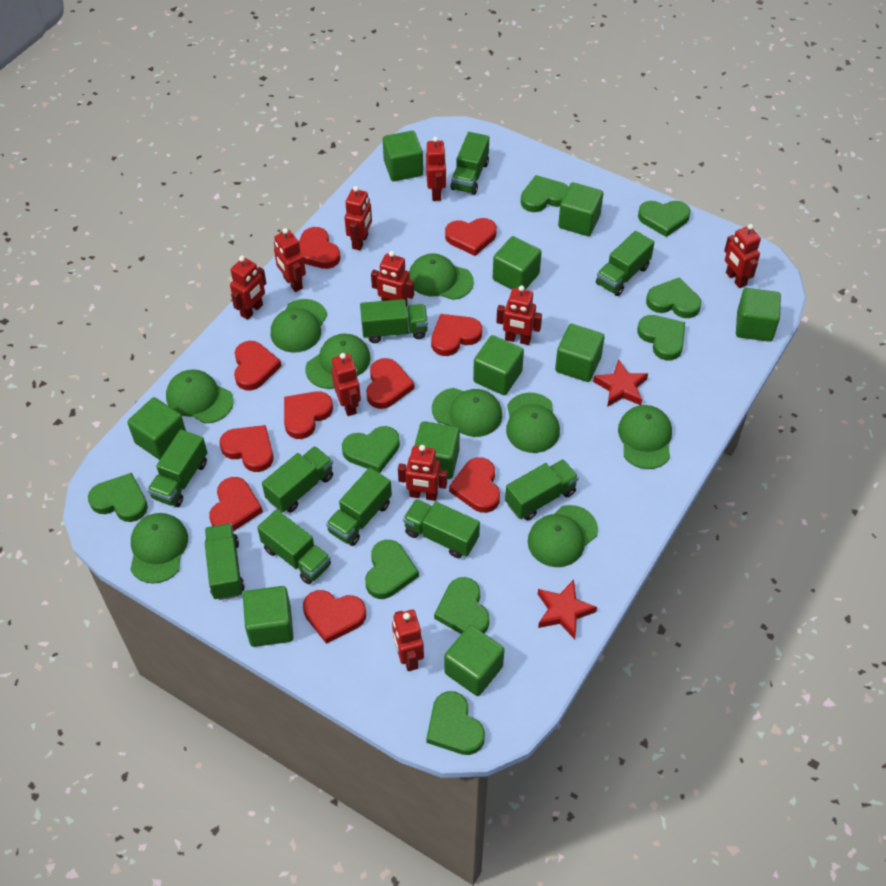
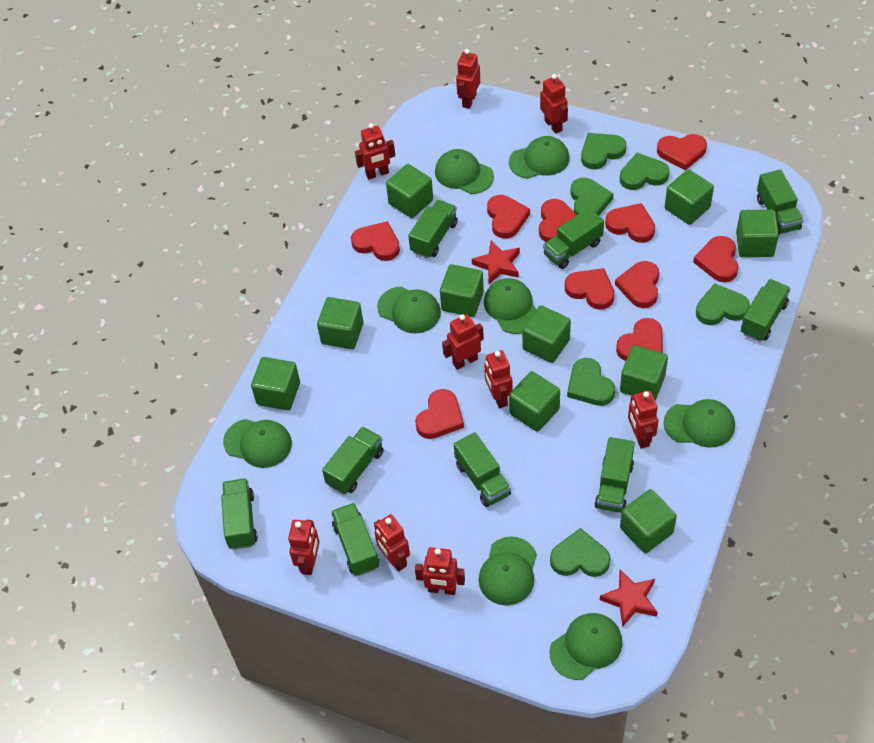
green cap: [130,513,188,584] [166,369,234,423] [271,299,327,353] [305,333,371,389] [409,253,474,300] [432,388,502,437] [506,392,560,453] [528,505,598,567] [618,405,672,469] = 9 -> [223,419,292,468] [377,286,441,333] [435,149,494,194] [479,536,537,605] [484,278,536,334] [509,136,569,179] [550,613,622,680] [663,399,735,448] = 8
green heart: [88,473,148,522] [342,426,400,473] [365,540,419,599] [426,691,485,755] [434,577,490,634] [521,175,569,212] [637,315,685,361] [638,201,691,237] [646,277,701,318] = 9 -> [550,528,610,577] [567,358,615,406] [570,177,613,215] [581,133,626,169] [620,153,670,190] [696,283,750,325] = 6
green truck: [147,429,208,507] [205,523,245,600] [257,509,331,584] [262,446,333,513] [326,468,392,546] [360,299,428,343] [403,499,480,558] [450,132,489,195] [505,459,579,520] [596,231,654,296] = 10 -> [221,478,258,550] [322,427,384,494] [331,503,379,576] [408,200,458,258] [454,432,511,507] [543,208,604,269] [595,437,635,513] [741,279,791,342] [757,169,804,235] = 9
red robot: [230,256,266,320] [274,228,306,292] [331,353,361,416] [345,186,372,250] [371,251,414,308] [392,610,424,671] [398,445,447,501] [426,137,446,201] [496,285,542,345] [724,224,761,288] = 10 -> [288,520,319,575] [355,123,395,180] [374,514,410,572] [415,547,465,595] [442,314,484,370] [456,49,480,109] [484,350,513,408] [540,74,568,134] [628,390,658,449] = 9

